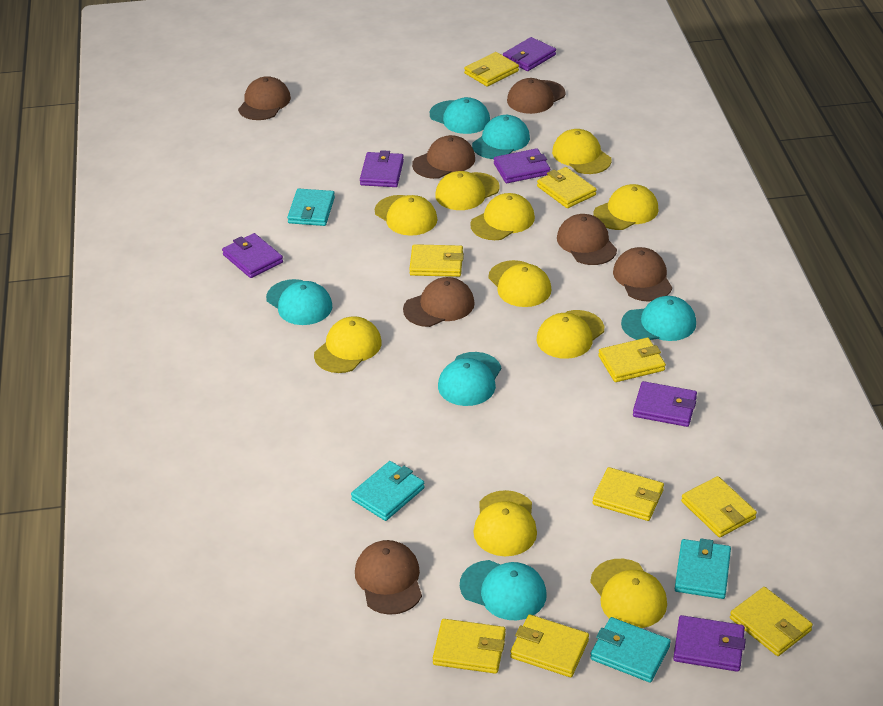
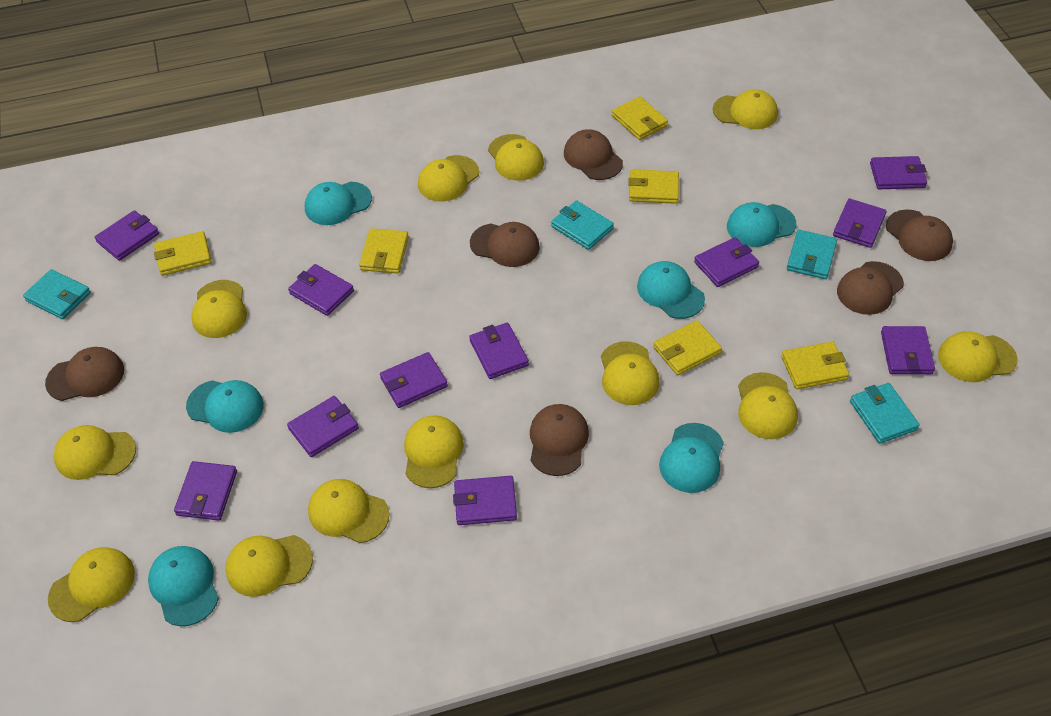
brown cap: [238,76,291,120] [355,540,422,615] [403,277,475,327] [412,135,475,179] [507,78,565,114] [557,214,617,265] [613,247,672,302] = 7 -> [45,347,124,401] [470,222,540,267] [530,404,589,476] [564,129,623,180] [837,261,904,315] [886,210,953,261] = 6
purple wallet: [222,233,283,278] [360,150,404,187] [494,148,550,183] [503,37,556,71] [633,381,697,427] [673,615,746,672] = 6 -> [95,210,159,261] [174,461,237,521] [287,396,359,457] [288,264,354,316] [380,352,448,408] [453,476,517,525] [469,322,529,379] [694,237,759,287] [833,199,886,248] [870,156,927,189] [881,326,935,374] = 11
yellow cap: [314,316,382,373] [375,195,437,236] [435,171,499,210] [470,193,535,240] [473,490,537,556] [488,260,552,307] [537,310,604,359] [552,129,611,174] [590,559,667,628] [594,184,659,230] = 10 -> [48,547,135,622] [54,425,136,480] [191,280,247,338] [226,535,313,597] [308,479,389,543] [404,415,464,488] [418,155,479,202] [488,134,544,181] [601,341,660,405] [713,89,778,129] [738,372,798,439] [938,332,1018,382] = 12
yellow wallet: [409,244,464,277] [433,619,506,674] [464,52,519,86] [510,614,589,677] [537,167,597,208] [592,467,664,521] [598,338,666,382] [681,476,757,537] [730,587,813,656] = 9 -> [154,231,212,276] [359,228,409,273] [612,96,668,140] [628,169,679,204] [653,320,722,375] [781,341,849,389] = 6

